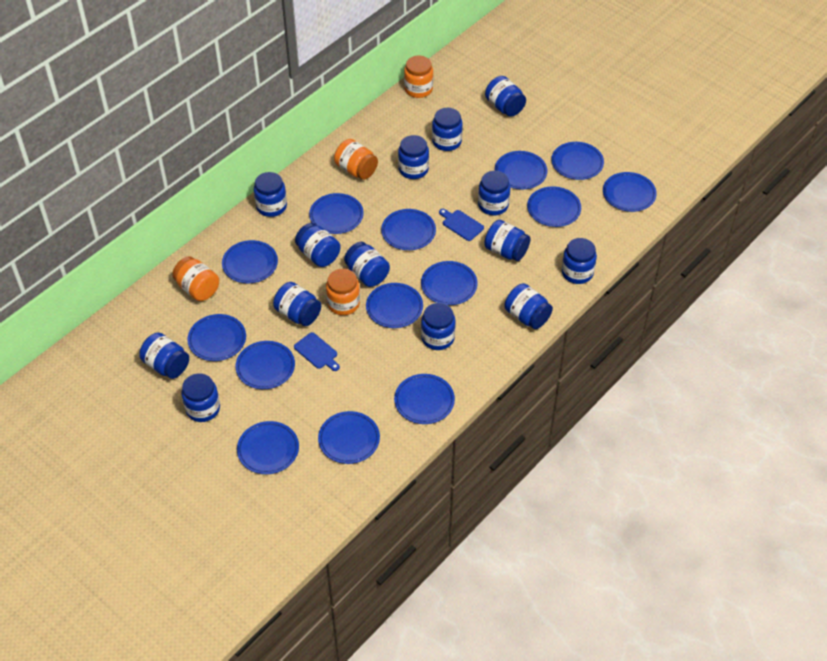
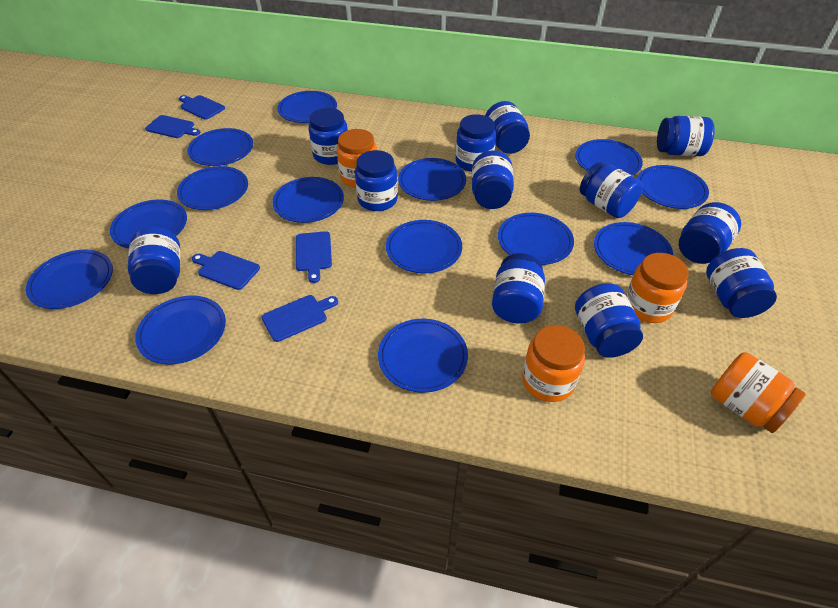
blue cutting board: [294,332,340,371] [439,209,484,241] = 2 -> [145,115,200,138] [179,95,225,120] [192,251,260,290] [261,295,338,342] [296,231,332,283] = 5
blue jar: [139,333,189,379] [181,373,220,422] [254,172,287,217] [273,282,321,326] [295,223,341,267] [344,242,390,287] [398,135,429,179] [421,303,456,350] [432,108,463,151] [478,171,510,215] [484,220,531,261] [485,76,526,117] [505,283,553,329] [562,238,597,284] = 14 -> [128,227,180,294] [309,108,348,165] [355,150,398,211] [456,114,496,172] [472,150,514,209] [485,101,530,154] [492,253,545,323] [575,283,643,357] [580,162,643,218] [657,116,715,156] [679,202,741,264] [706,248,777,318] = 12

